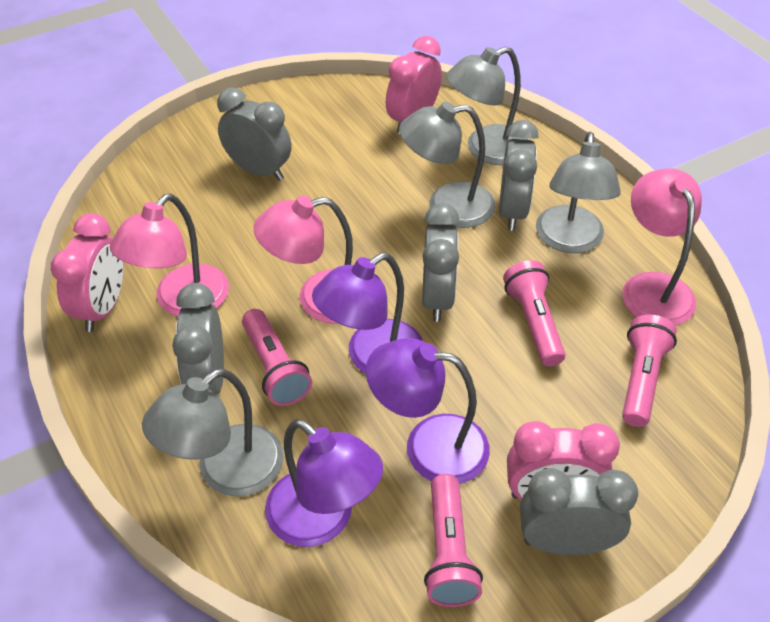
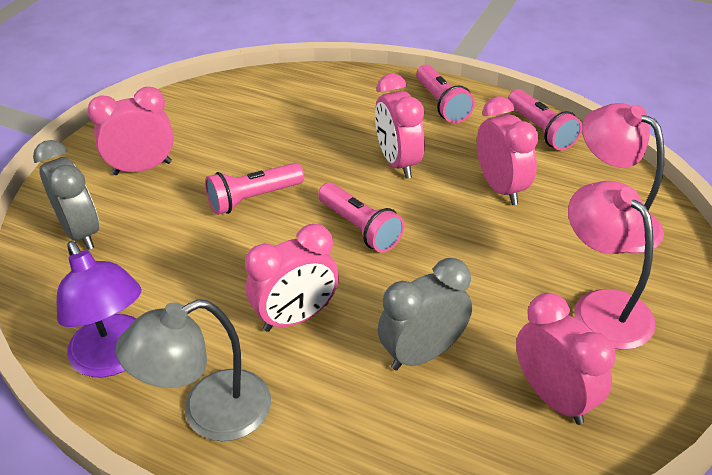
grey clock: [172,283,224,395] [217,88,292,181] [422,203,460,322] [499,120,539,231] [520,468,638,555] = 5 -> [33,140,99,250] [378,258,472,371] = 2
grey lamp: [142,368,284,497] [399,102,496,228] [446,47,528,165] [536,132,621,253] = 4 -> [116,299,271,441] = 1
pink clock: [51,213,123,332] [386,36,442,134] [507,421,620,500] = 3 -> [87,87,174,175] [245,224,339,332] [375,74,425,179] [477,97,539,205] [516,293,616,425] = 5
pink lamp: [110,194,229,317] [253,195,353,324] [622,169,702,326] = 3 -> [568,181,656,350] [582,103,665,253] = 2
purple lamp: [265,419,383,547] [312,253,423,374] [366,338,490,484] = 3 -> [57,241,142,378] = 1

